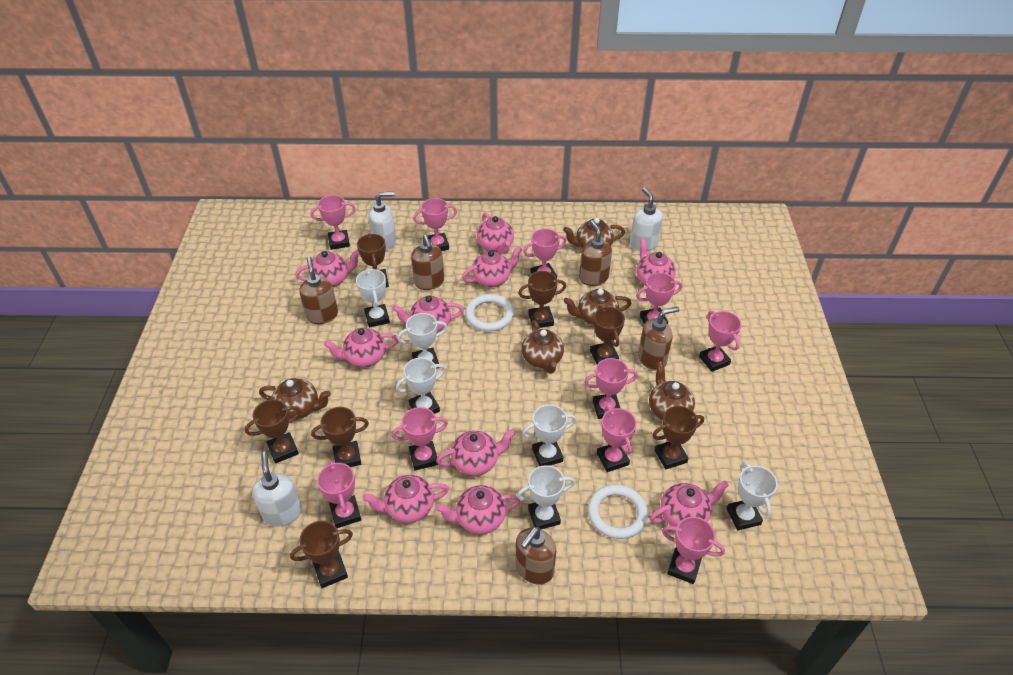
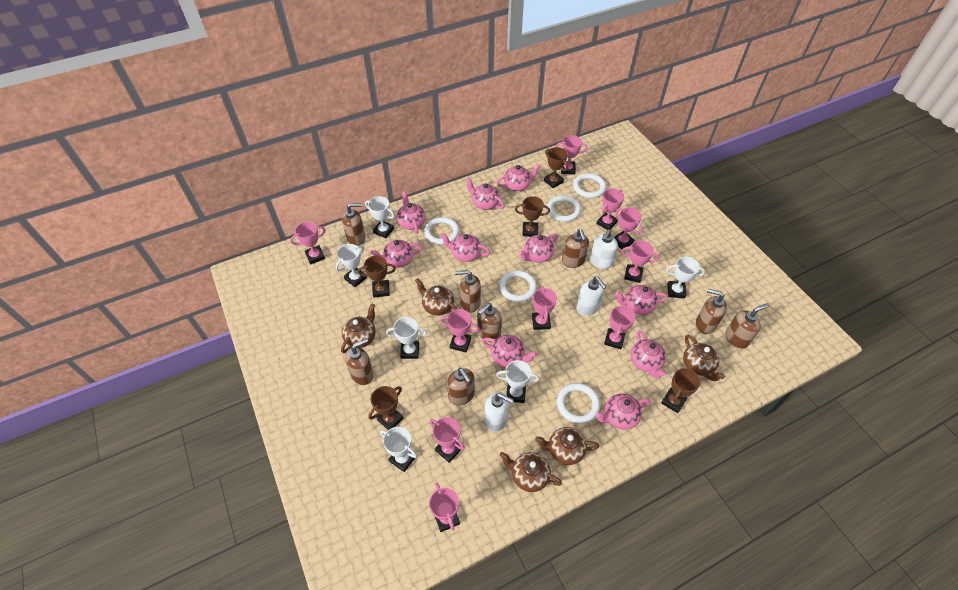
brown soap dispenser: [299,257,338,324] [411,235,444,290] [516,527,556,585] [579,220,612,286] [638,307,680,371] = 5 -> [342,203,365,246] [345,338,374,385] [447,368,475,406] [455,270,481,313] [477,303,502,342] [562,229,589,268] [696,289,727,334] [725,303,769,349] = 8
brown trophy: [245,399,301,464] [290,520,353,588] [311,407,369,467] [357,233,389,287] [518,271,566,328] [590,306,625,364] [652,406,704,469] = 7 -> [358,256,396,297] [368,386,403,430] [515,196,550,237] [544,147,568,188] [661,368,700,413] = 5
white ring: [465,294,514,331] [588,484,648,539] = 2 -> [424,217,459,245] [499,270,537,302] [547,195,581,222] [557,383,600,423] [573,173,606,198] = 5

